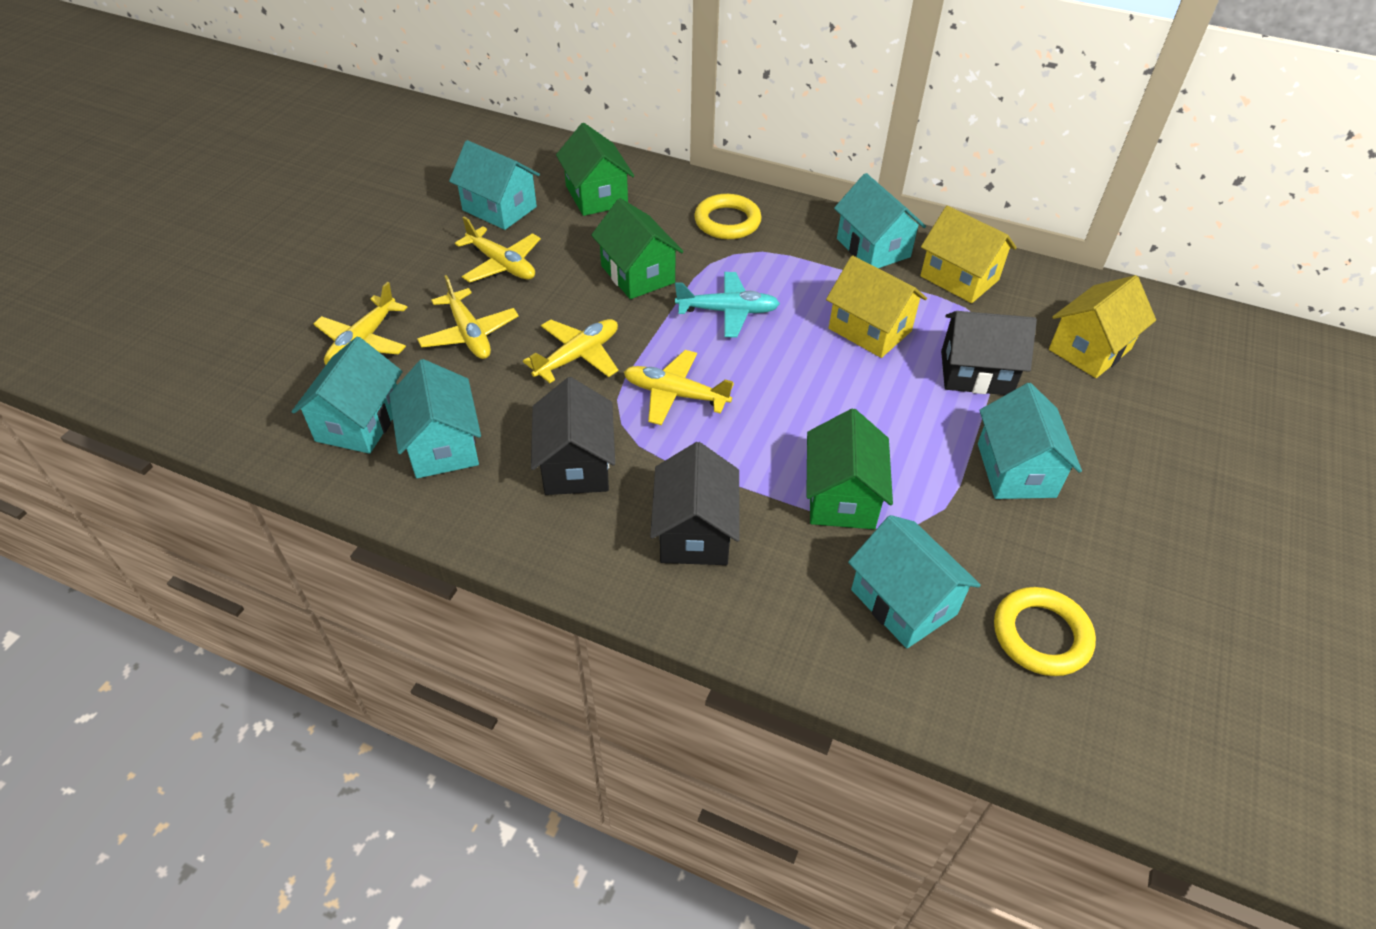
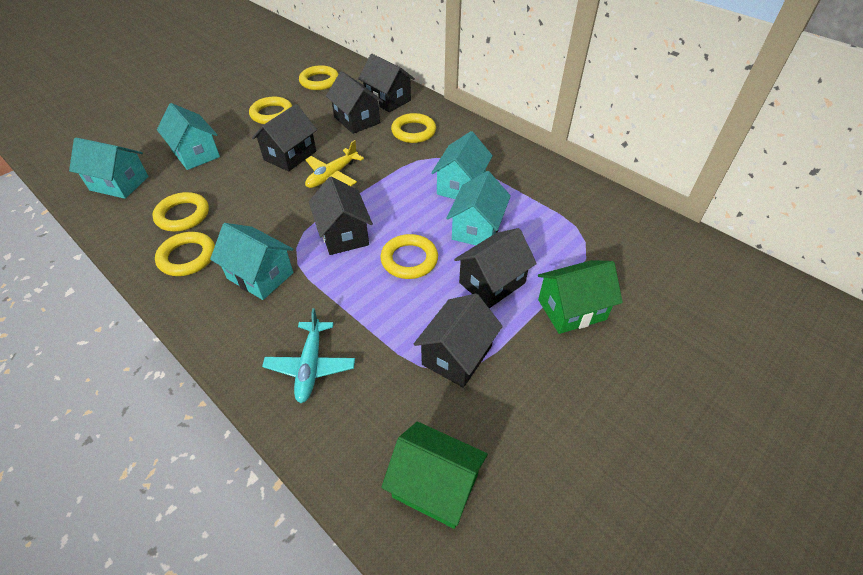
black house: [531,377,615,495] [650,442,740,565] [941,311,1037,395] = 3 -> [252,104,317,172] [309,177,373,255] [326,71,383,134] [358,54,415,112] [414,294,503,388] [454,228,537,308] = 6
green house: [556,123,634,216] [591,198,684,299] [806,408,893,529] = 3 -> [381,422,488,529] [538,260,623,334] = 2
turquoise house: [292,337,403,454] [389,359,481,478] [449,140,540,230] [834,173,926,268] [848,515,981,648] [978,383,1082,499] = 6 -> [69,137,149,199] [157,103,220,170] [210,223,293,300] [431,131,493,199] [446,171,511,245] = 5
yellow house: [826,256,927,358] [920,206,1017,303] [1049,275,1156,378] = 3 -> none = 0
yellow plane: [314,282,408,365] [417,275,518,359] [455,216,541,283] [523,319,618,383] [624,350,734,425] = 5 -> [305,140,364,188] = 1
yellow ring: [694,194,762,239] [994,587,1096,676] = 2 -> [152,192,209,232] [155,232,215,276] [249,97,292,124] [299,65,339,90] [380,234,438,279] [391,113,436,143] = 6

